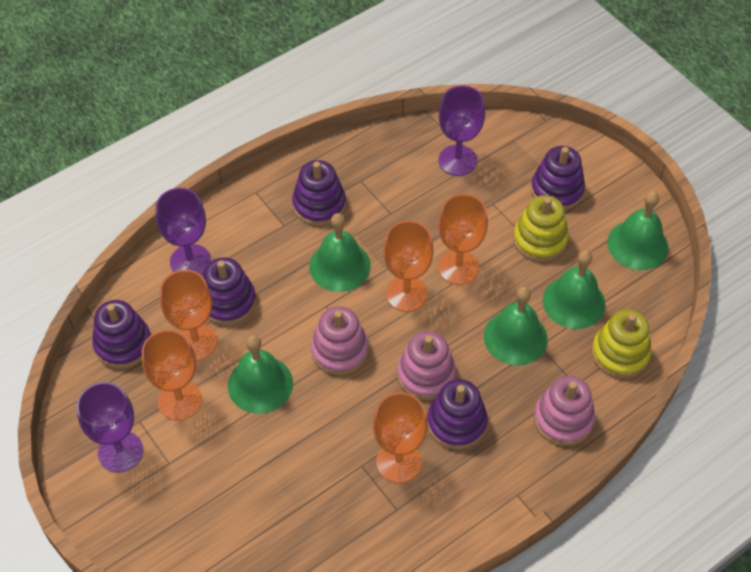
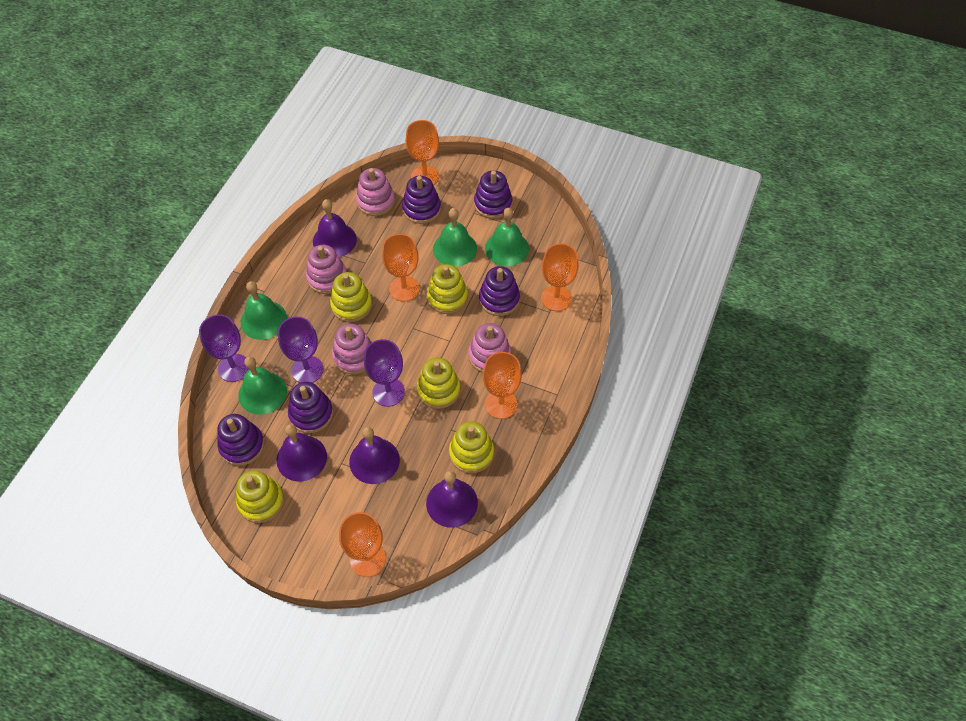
green bell: [228,335,293,414] [309,213,371,292] [484,287,548,366] [543,250,606,329] [607,191,669,270] = 5 -> [238,357,287,415] [241,281,287,340] [433,208,477,267] [485,208,529,266] = 4
pink stacking toy: [311,306,369,375] [397,331,456,400] [534,376,595,446] = 3 -> [306,245,347,294] [332,324,372,374] [356,168,395,216] [468,323,511,373] = 4
purple bell: none = 0 -> [276,424,327,482] [313,199,357,257] [349,427,400,484] [426,471,478,528] = 4
yellow stacking toy: [513,195,569,262] [592,309,651,378] = 2 -> [236,470,284,523] [330,272,372,322] [417,357,460,409] [427,264,468,314] [449,421,494,473] = 5

